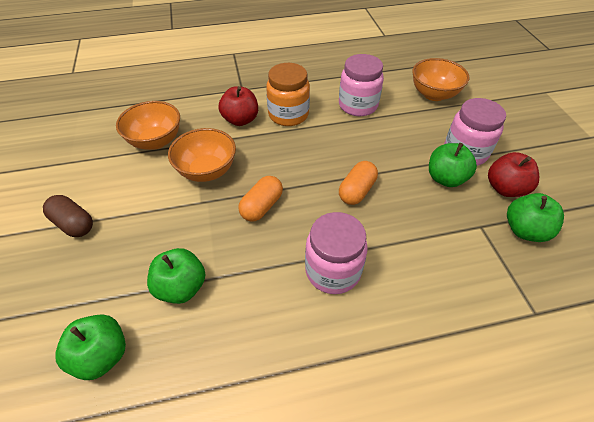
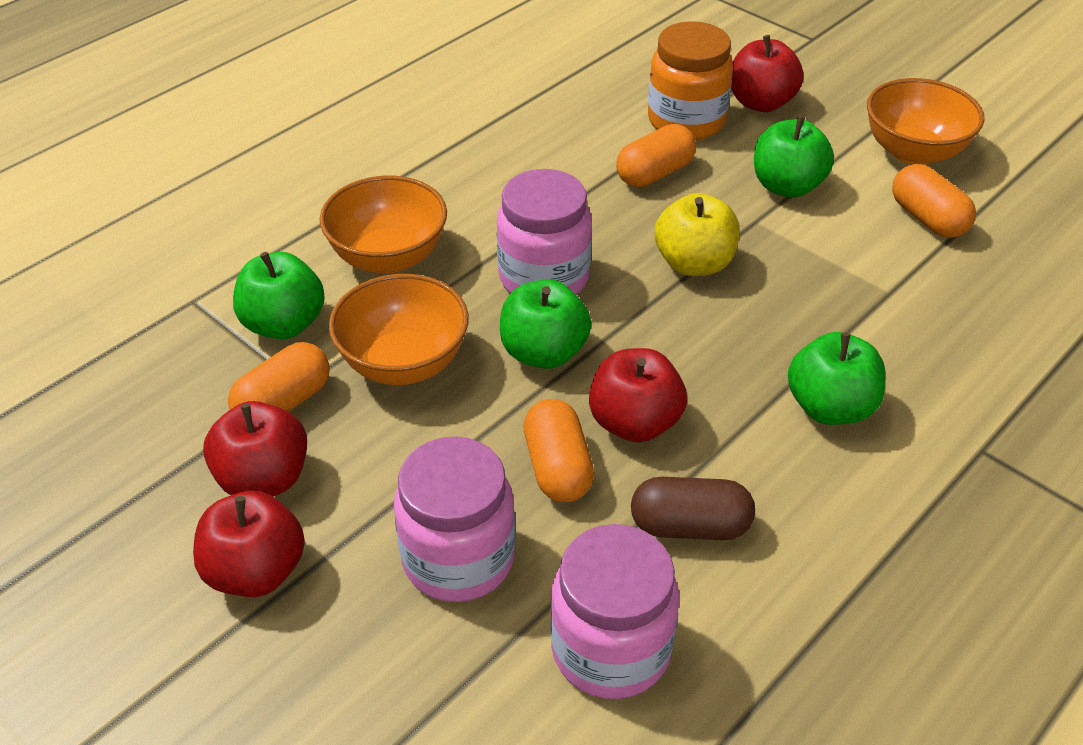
orange capsule: [238,176,283,222] [339,161,378,205] = 2 -> [228,342,330,412] [523,399,594,502] [616,124,696,187] [892,164,976,238] = 4
red apple: [219,86,258,126] [488,152,539,197] = 2 -> [193,491,305,597] [203,401,307,496] [589,348,687,443] [731,35,804,112] = 4
yellow apple: none = 0 -> [655,193,740,276] = 1

